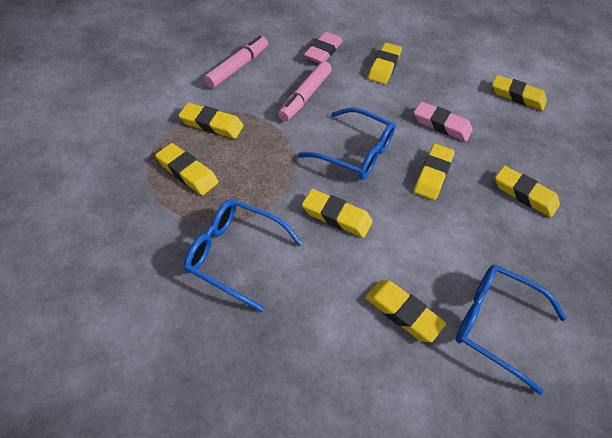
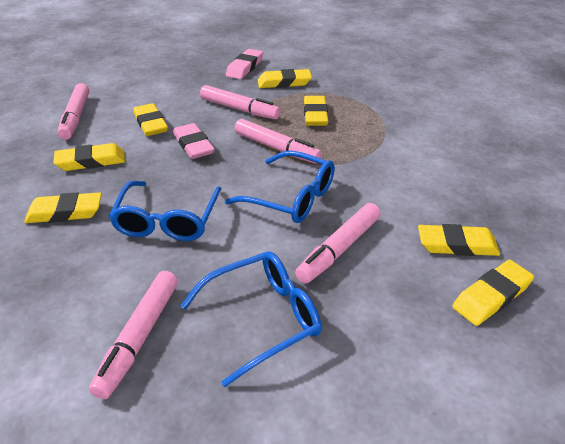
pink marker: [204,35,268,88] [278,61,332,121] = 2 -> [57,83,89,140] [89,271,178,399] [200,85,281,120] [235,119,322,164] [295,203,381,284] = 5
yellow eraser: [155,143,219,195] [178,103,244,139] [302,189,373,238] [365,280,446,342] [368,42,402,84] [414,144,455,200] [492,75,547,111] [495,166,560,218] = 8 -> [24,192,102,223] [53,143,125,171] [133,103,168,136] [258,69,312,88] [304,96,328,126] [418,224,500,256] [452,260,534,326] = 7

